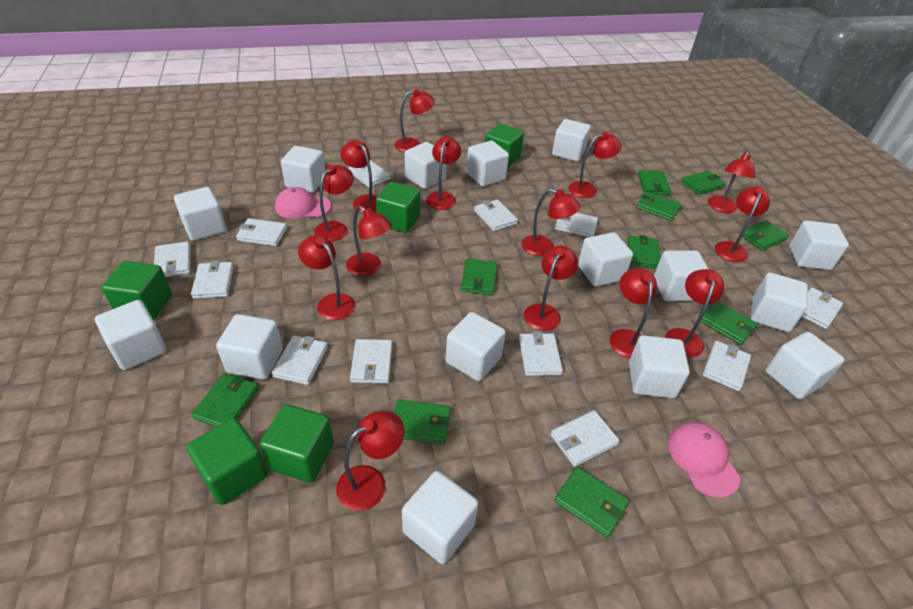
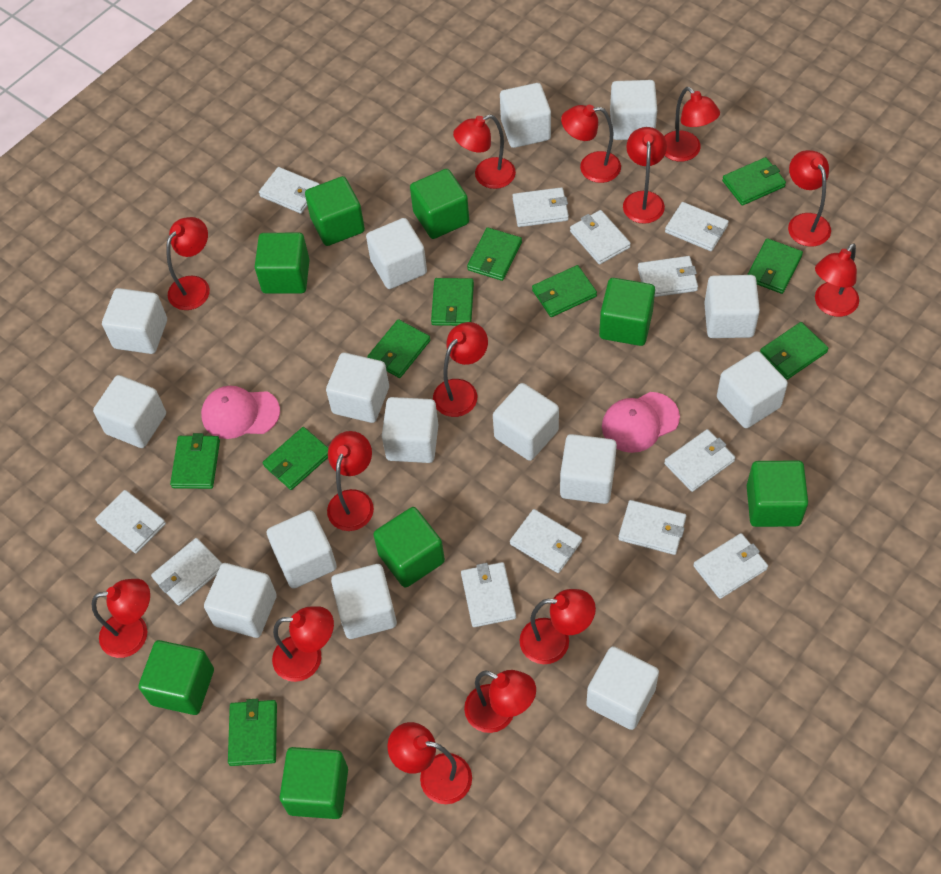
green cube: [101,261,172,320] [186,418,268,505] [260,404,334,483] [376,182,420,233] [485,123,524,167] = 5 -> [139,640,214,715] [255,233,310,294] [280,747,348,819] [305,176,365,246] [373,507,445,588] [410,169,469,239] [599,278,655,346] [747,460,808,527] = 8

